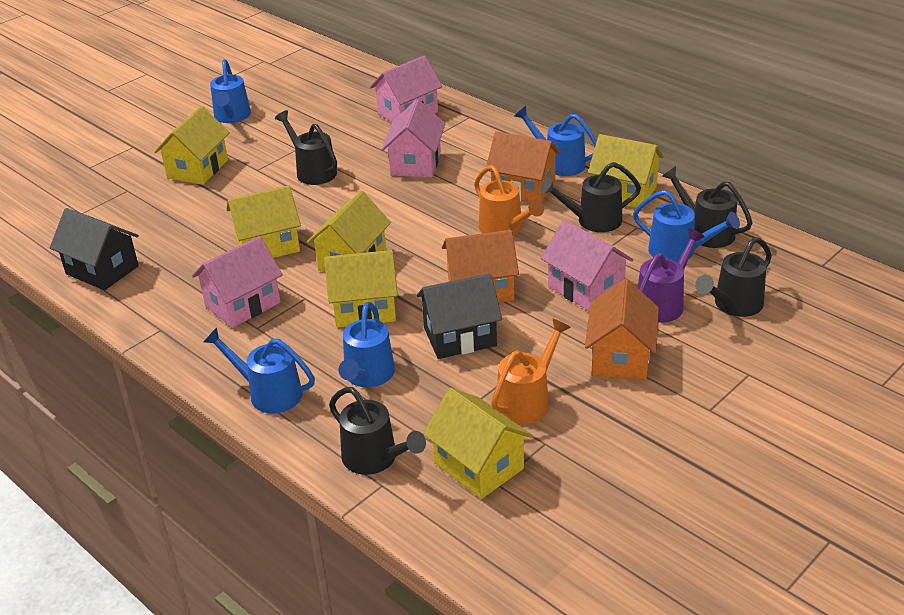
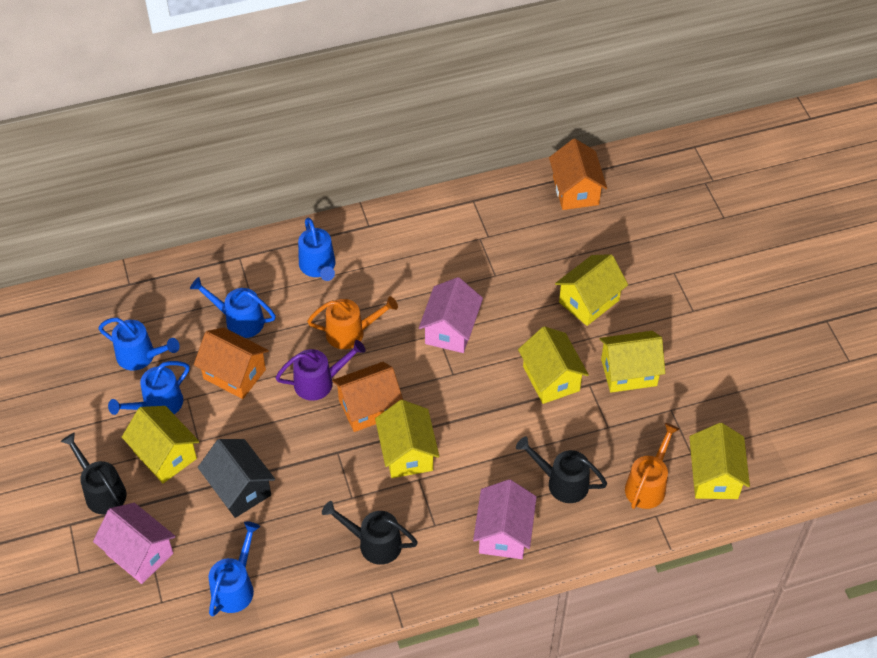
black house: [50,208,139,290] [416,273,502,359] = 2 -> [198,439,275,518] = 1
black watering can: [275,110,337,185] [329,387,426,475] [540,162,641,232] [662,166,752,248] [695,237,772,317] = 5 -> [61,433,127,515] [322,501,418,565] [516,437,607,503] = 3
pink house: [192,236,283,328] [370,56,442,122] [381,99,445,178] [541,220,633,311] = 4 -> [93,503,176,584] [419,277,483,353] [473,479,537,559] = 3

